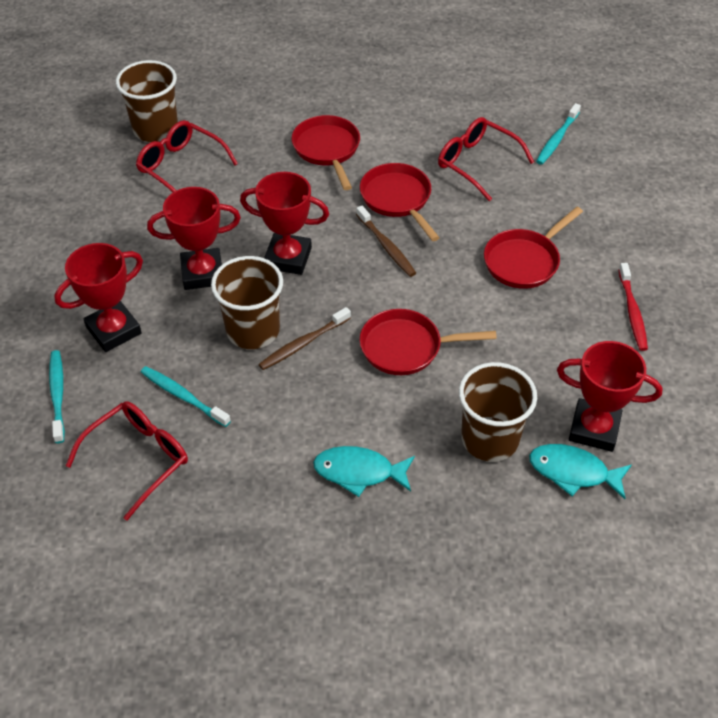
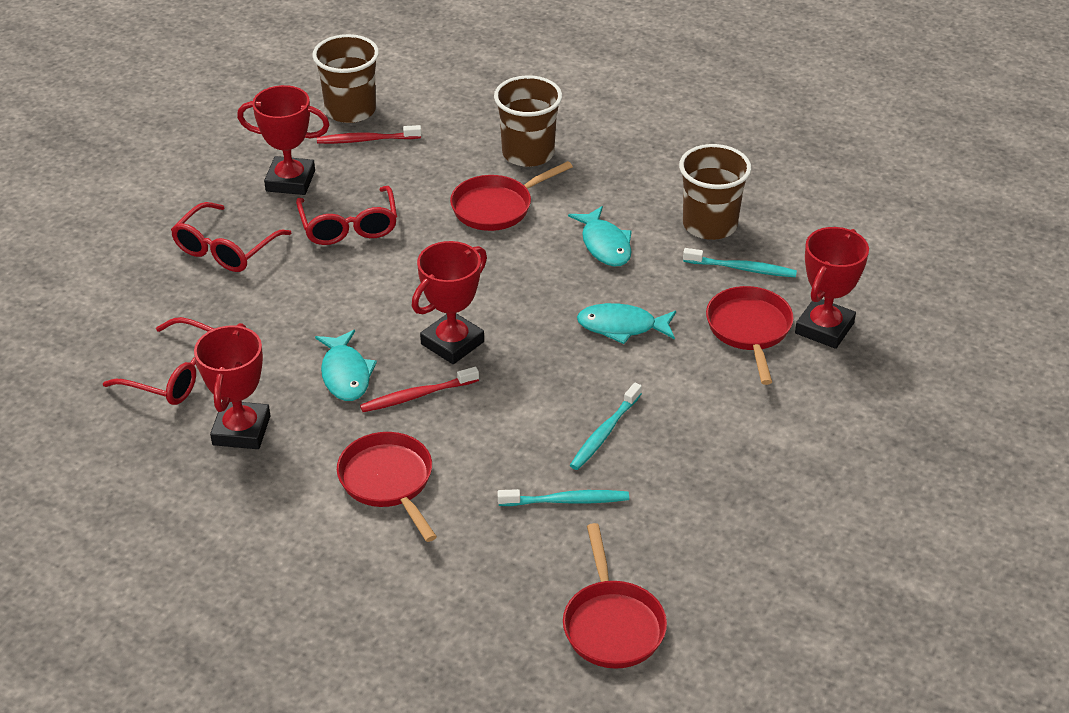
brown toothbrush: [258,307,351,370] [356,205,416,277] = 2 -> none = 0
red toothbrush: [619,263,648,351] = 1 -> [317,125,421,144] [360,367,479,412] = 2
turquoise fish: [313,446,415,497] [529,444,632,499] = 2 -> [315,330,377,401] [568,206,632,267] [577,303,676,344] = 3

